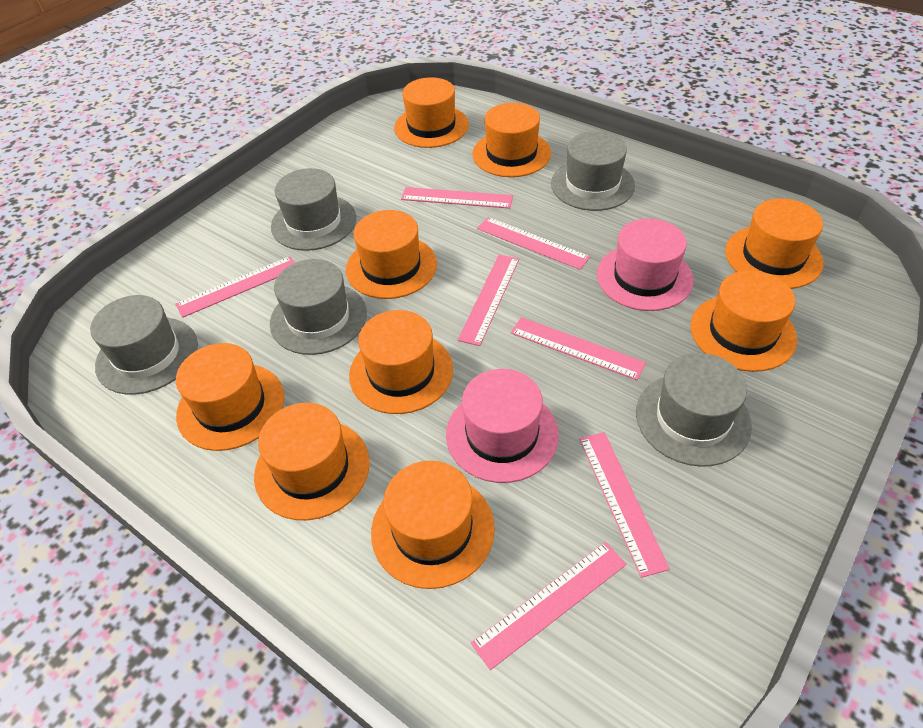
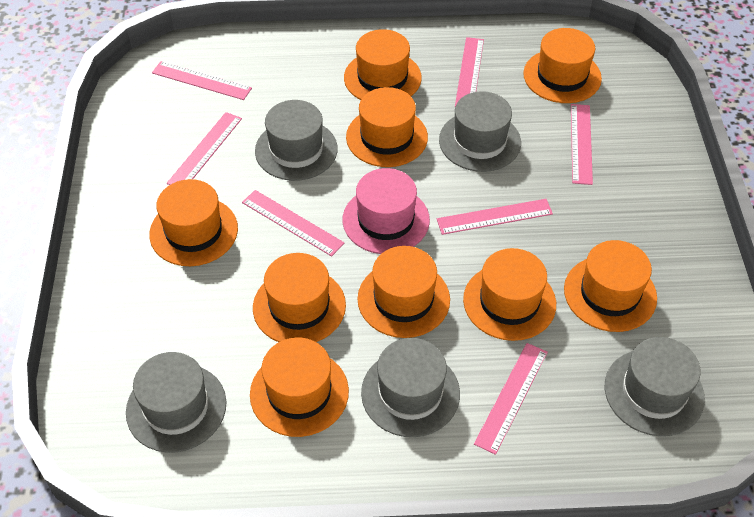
pink hat: [446,369,559,483] [597,218,693,311] = 2 -> [342,168,430,254] = 1

